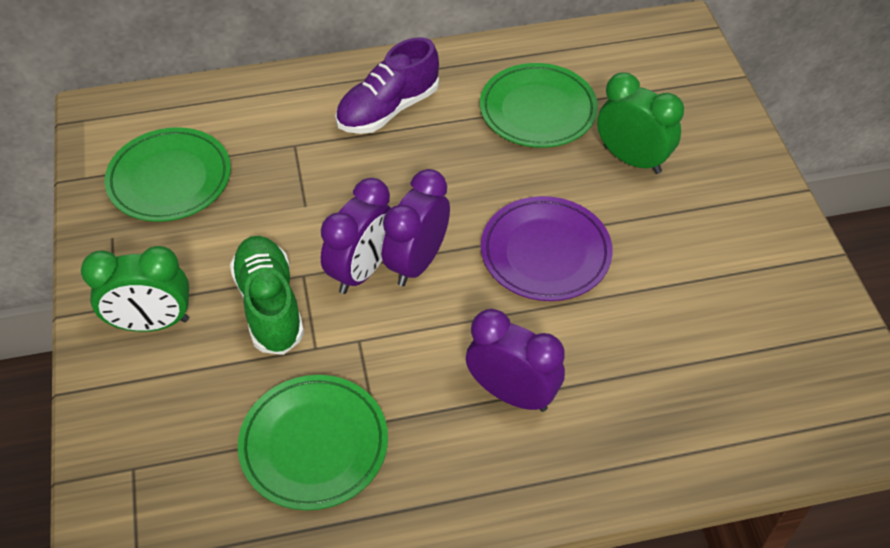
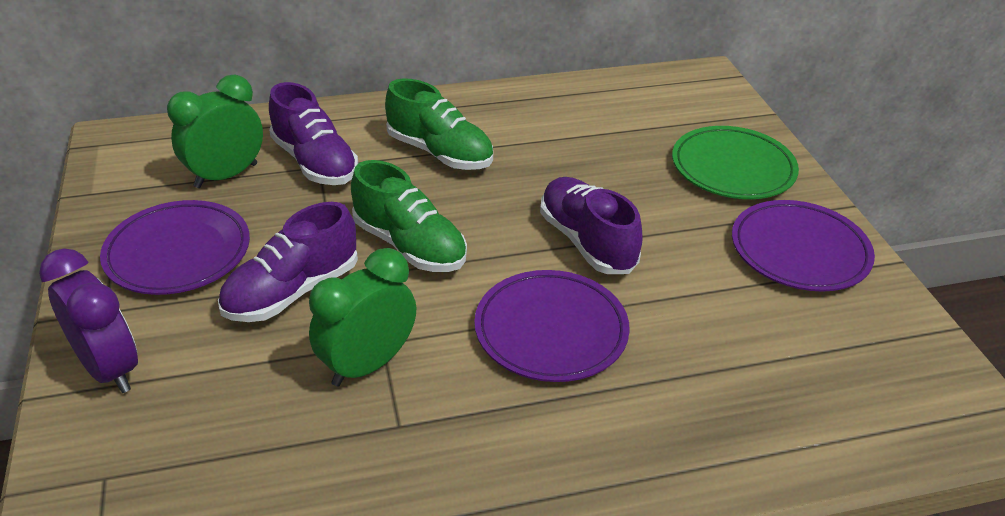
green plate: [104,127,231,222] [238,375,388,510] [480,63,598,148] = 3 -> [672,126,799,199] = 1
green shoe: [230,236,304,355] = 1 -> [351,160,467,272] [385,78,493,170] = 2
purple clock: [321,178,391,294] [382,169,450,286] [466,309,565,412] = 3 -> [39,248,138,393] = 1
purple plate: [481,196,613,301] = 1 -> [100,200,250,295] [474,270,630,382] [732,200,875,292] = 3
purple shoe: [335,37,439,134] = 1 -> [218,202,358,322] [269,82,358,185] [540,177,642,274] = 3

